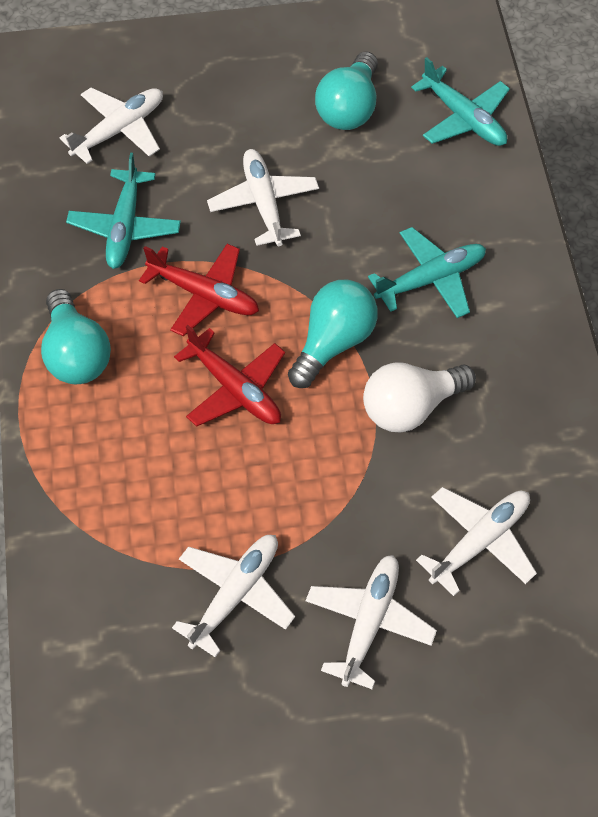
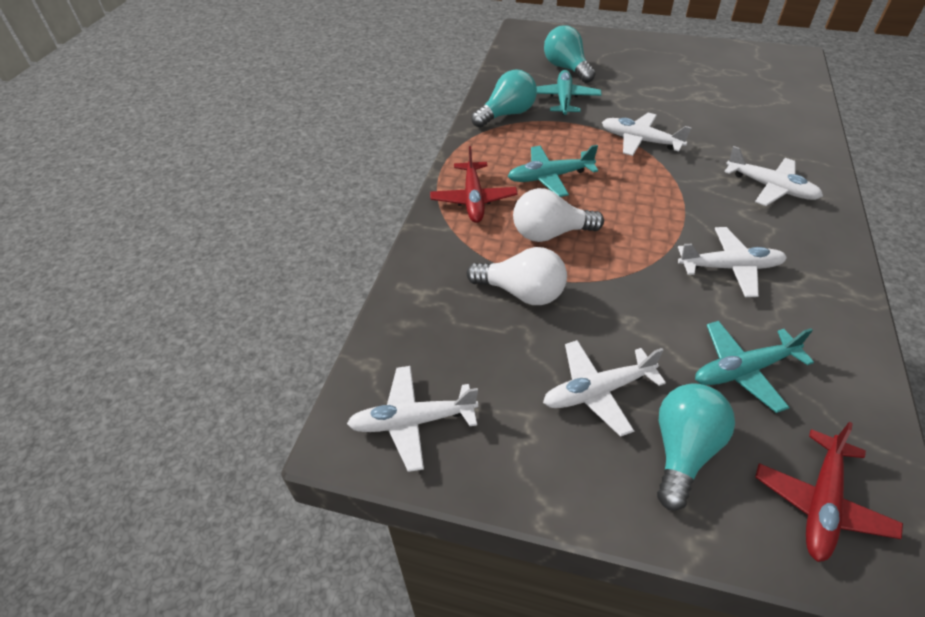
white light bulb: [363,363,476,432] = 1 -> [467,247,567,305] [513,188,604,242] = 2

